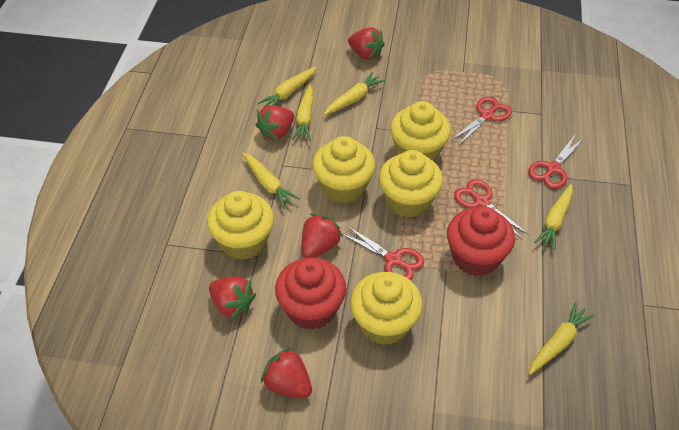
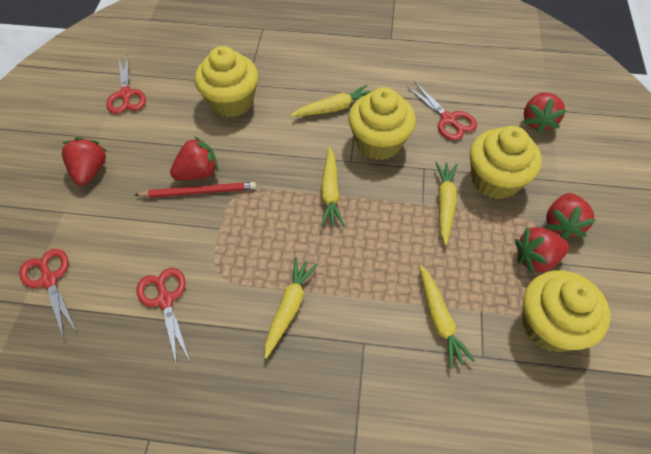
red cupcake: [275,257,346,330] [447,206,515,276] = 2 -> none = 0
red pencil: none = 0 -> [135,182,256,198] = 1
yellow carrot: [242,153,300,209] [257,67,317,107] [292,84,313,141] [324,72,385,115] [529,302,595,375] [534,184,573,250] = 6 -> [265,258,318,359] [290,85,371,117] [321,147,344,227] [419,265,475,369] [436,162,458,245] = 5
yellow cupcake: [207,191,274,260] [313,136,375,203] [350,272,423,345] [379,150,443,218] [390,101,451,161] = 5 -> [195,46,258,118] [348,87,416,160] [470,126,542,199] [522,270,611,352] = 4

